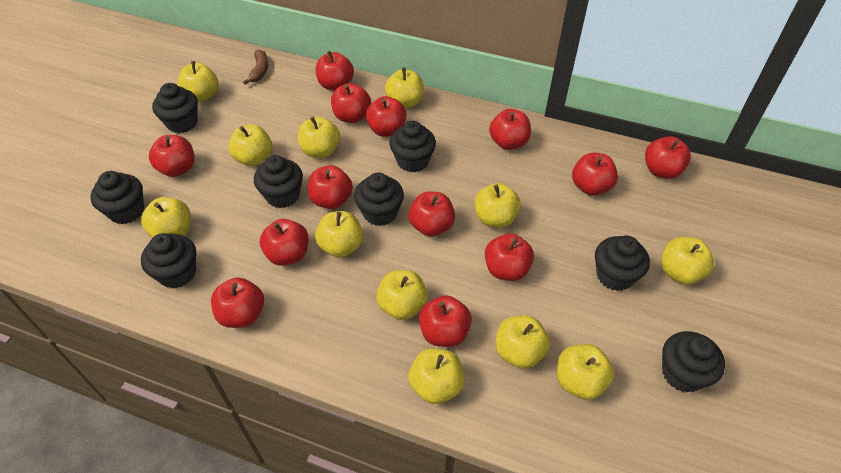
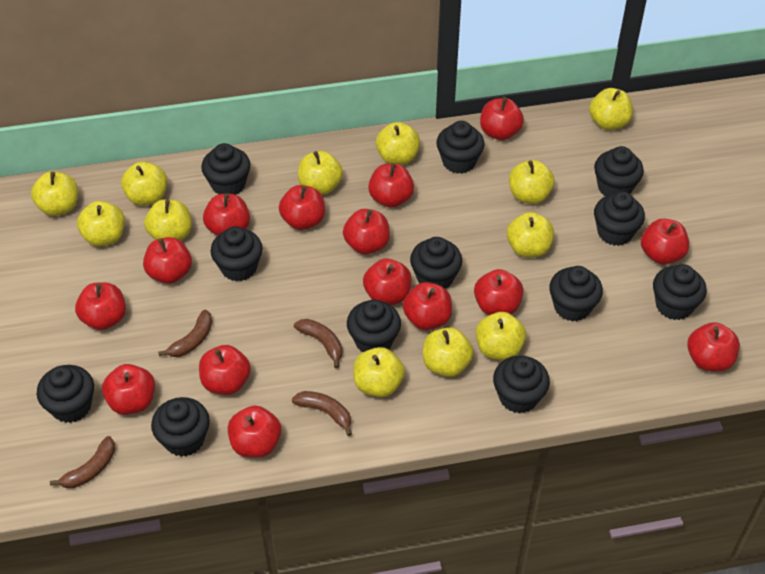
black cupcake: [90,171,144,224] [141,233,196,288] [152,83,198,133] [254,155,303,208] [354,173,404,226] [389,121,436,172] [595,236,650,291] [662,331,725,392] = 8 -> [37,365,94,423] [151,397,210,457] [201,143,250,195] [211,226,263,282] [347,300,401,352] [410,237,462,289] [436,121,485,174] [493,356,550,413] [549,266,603,321] [594,146,644,196] [594,191,645,246] [653,264,707,320] = 12
brown banana: [243,50,268,84] = 1 -> [50,436,115,488] [158,310,212,357] [292,391,352,436] [294,319,343,368] = 4
red apple: [149,135,194,177] [211,277,264,328] [260,219,309,266] [308,165,353,209] [316,51,354,91] [331,83,371,123] [366,96,406,137] [408,191,455,237] [419,295,472,347] [485,233,534,281] [489,109,531,150] [572,152,618,196] [645,136,691,179] = 13 -> [75,282,126,330] [102,364,155,415] [143,237,192,284] [199,345,251,395] [203,193,250,236] [228,405,281,458] [279,185,325,230] [343,209,390,254] [363,259,411,305] [368,163,414,208] [403,282,452,330] [474,269,523,315] [480,97,524,140] [641,218,689,265] [687,322,740,372] = 15

